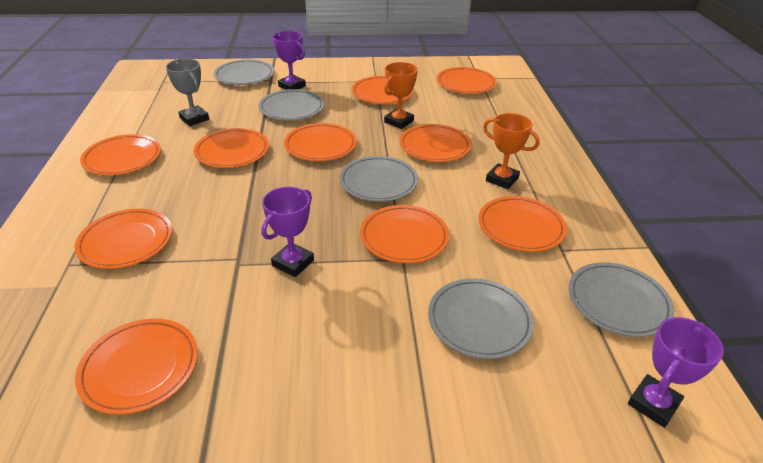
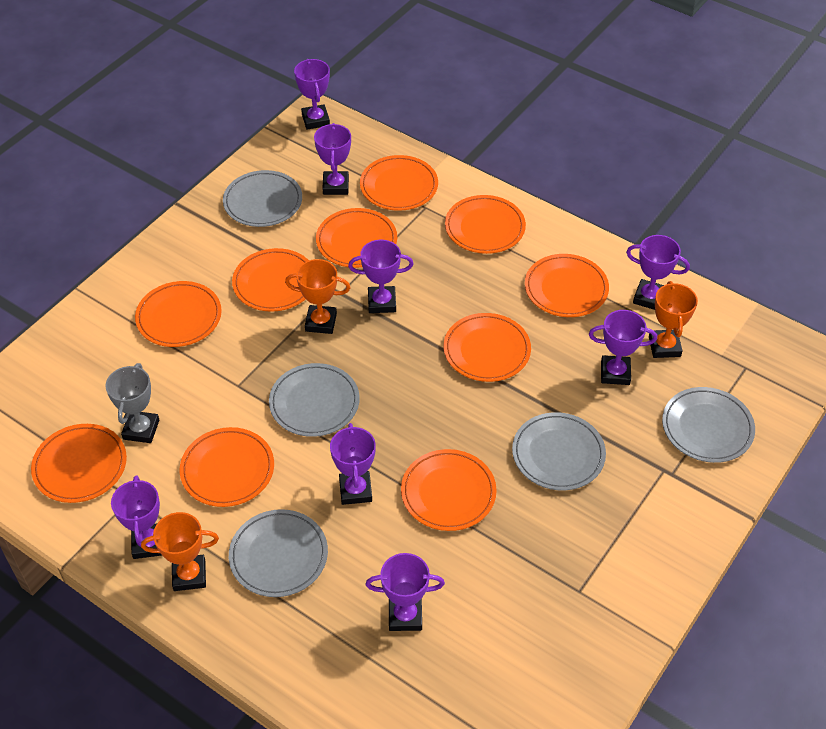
orange trophy: [384,62,418,129] [483,113,540,189] = 2 -> [141,512,219,591] [285,259,351,334] [649,281,698,358] = 3
purple trophy: [262,187,314,277] [273,31,306,90] [628,317,724,428] = 3 -> [111,475,162,559] [294,59,330,130] [314,123,351,195] [330,423,376,505] [348,240,413,313] [366,553,445,631] [589,310,657,385] [626,235,690,310] = 8

